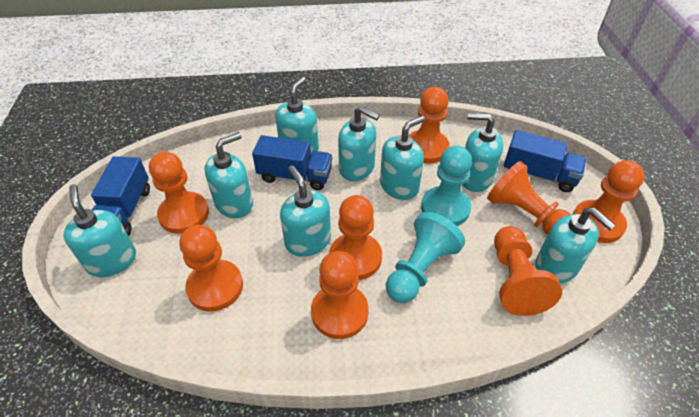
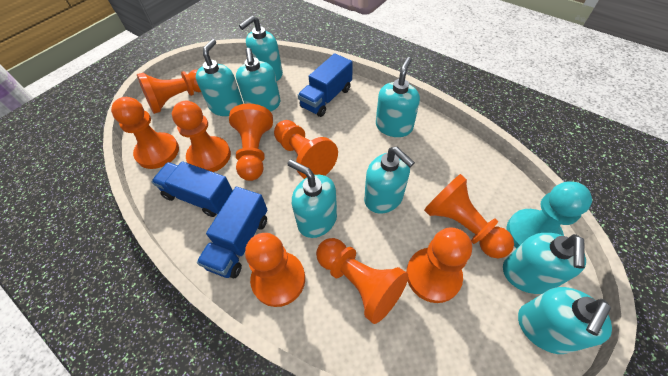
orange pawn: [149,151,209,234] [180,225,243,312] [311,251,369,339] [329,195,382,280] [409,87,450,164] [487,161,571,235] [494,226,562,316] [573,160,645,243] = 8 -> [111,97,179,169] [137,69,201,114] [172,101,231,172] [229,103,273,181] [245,233,305,307] [274,120,338,179] [316,238,408,324] [406,227,472,303] [424,174,514,258] = 9
turquoise pawn: [386,212,465,303] [421,146,472,226] = 2 -> [506,182,592,248] = 1

